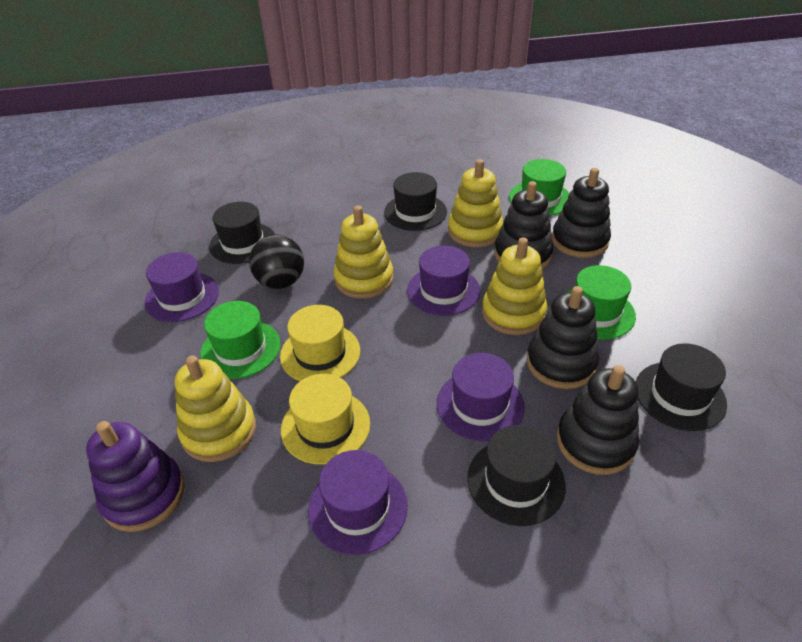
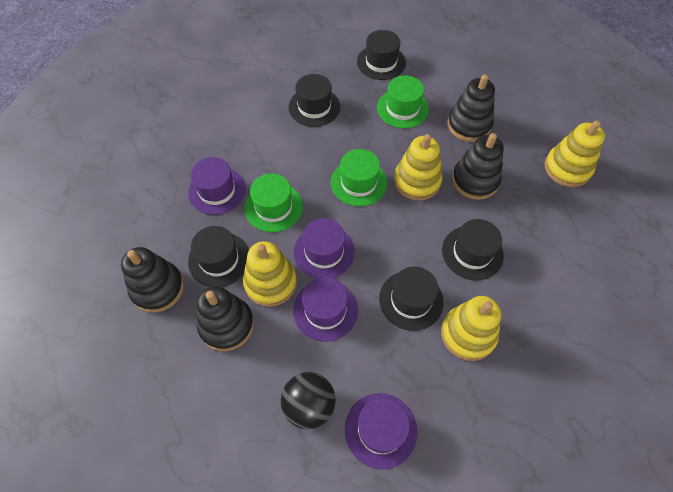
black hat: [209,202,275,264] [384,172,447,231] [467,425,566,526] [636,343,727,431] = 4 -> [188,226,249,287] [289,74,340,127] [357,30,406,80] [379,267,444,331] [442,219,504,280] = 5
purple stacking toy: [86,421,185,532] = 1 -> none = 0
yellow hat: [280,305,360,381] [281,374,370,465] = 2 -> none = 0

